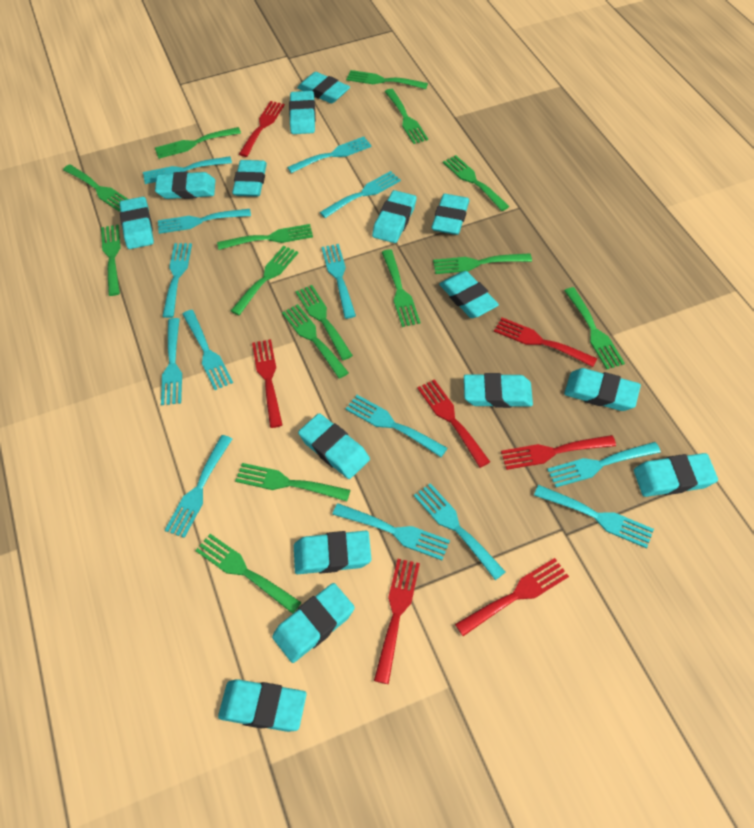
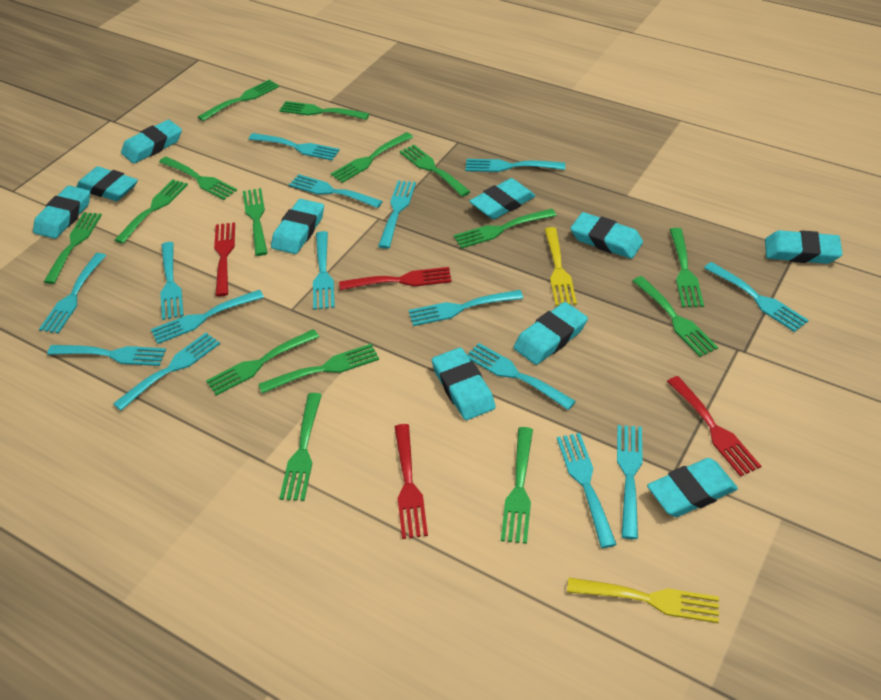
red fork: [239,101,285,157] [252,339,282,428] [374,559,420,684] [417,379,490,468] [455,558,569,636] [494,317,597,367] [501,435,616,470] = 7 -> [214,222,235,297] [339,267,452,290] [395,424,428,539] [667,376,761,477] = 4
turquoise eraser: [120,197,154,249] [155,172,215,199] [218,679,306,732] [232,160,267,196] [272,583,355,663] [289,91,316,134] [294,531,372,574] [297,72,350,104] [298,413,370,479] [372,190,416,243] [431,194,469,235] [439,271,499,318] [464,373,533,408] [564,368,641,411] [634,453,718,497] = 15 -> [33,186,90,239] [76,166,138,201] [121,120,182,163] [271,199,324,254] [432,348,496,420] [469,178,535,219] [513,302,588,365] [570,212,643,259] [647,458,738,517] [765,230,842,264] = 10
turquoise fork: [143,156,232,184] [158,209,251,234] [161,318,182,405] [162,243,192,318] [165,435,232,538] [182,310,233,390] [287,137,372,173] [320,171,401,218] [321,244,356,319] [332,503,450,560] [346,395,447,457] [414,483,506,580] [534,485,654,548] [547,442,661,487] = 14 -> [39,253,106,334] [47,345,166,366] [113,333,220,411] [151,290,264,344] [160,242,184,320] [249,133,340,160] [289,174,383,208] [313,231,335,310] [378,180,416,249] [408,290,523,326] [465,159,565,172] [467,343,576,410] [557,433,617,548] [617,425,643,539] [704,262,809,332] = 15
yellow fork: none = 0 -> [544,227,577,306] [567,578,719,623] = 2

